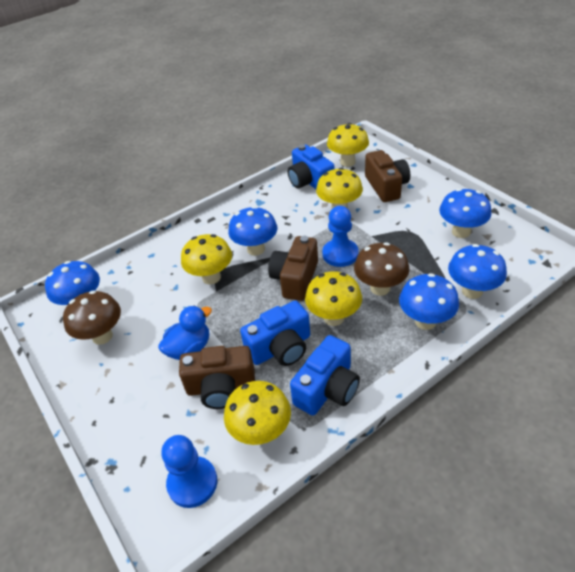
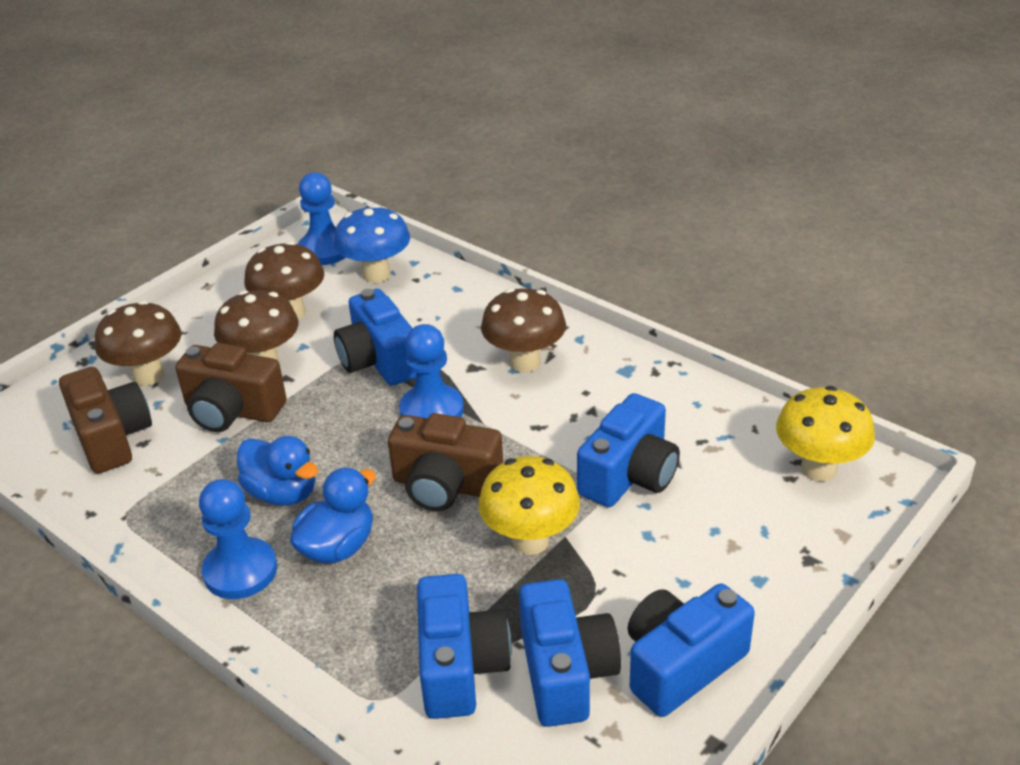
blue camera: [240,300,310,366] [288,144,335,189] [290,335,360,415] = 3 -> [334,289,416,386] [417,574,512,719] [519,579,621,727] [577,393,680,507] [628,583,755,717] = 5
blue duck: [158,306,212,360] = 1 -> [237,436,318,506] [290,468,376,564] = 2
blue mushroom: [45,261,100,305] [228,206,277,256] [399,273,459,330] [439,188,491,238] [448,244,507,299] = 5 -> [334,205,410,283] = 1
blue pawn: [161,435,217,508] [322,206,359,267] = 2 -> [199,479,277,599] [298,172,346,265] [399,324,464,418] = 3
brown mushroom: [63,290,121,345] [354,242,409,296] = 2 -> [95,300,181,386] [214,290,299,363] [244,241,324,320] [481,288,566,372] = 4
yellow mushroom: [181,234,232,284] [224,381,291,445] [305,271,362,326] [316,167,363,210] [327,123,369,167] = 5 -> [478,456,580,555] [776,386,875,481] = 2

